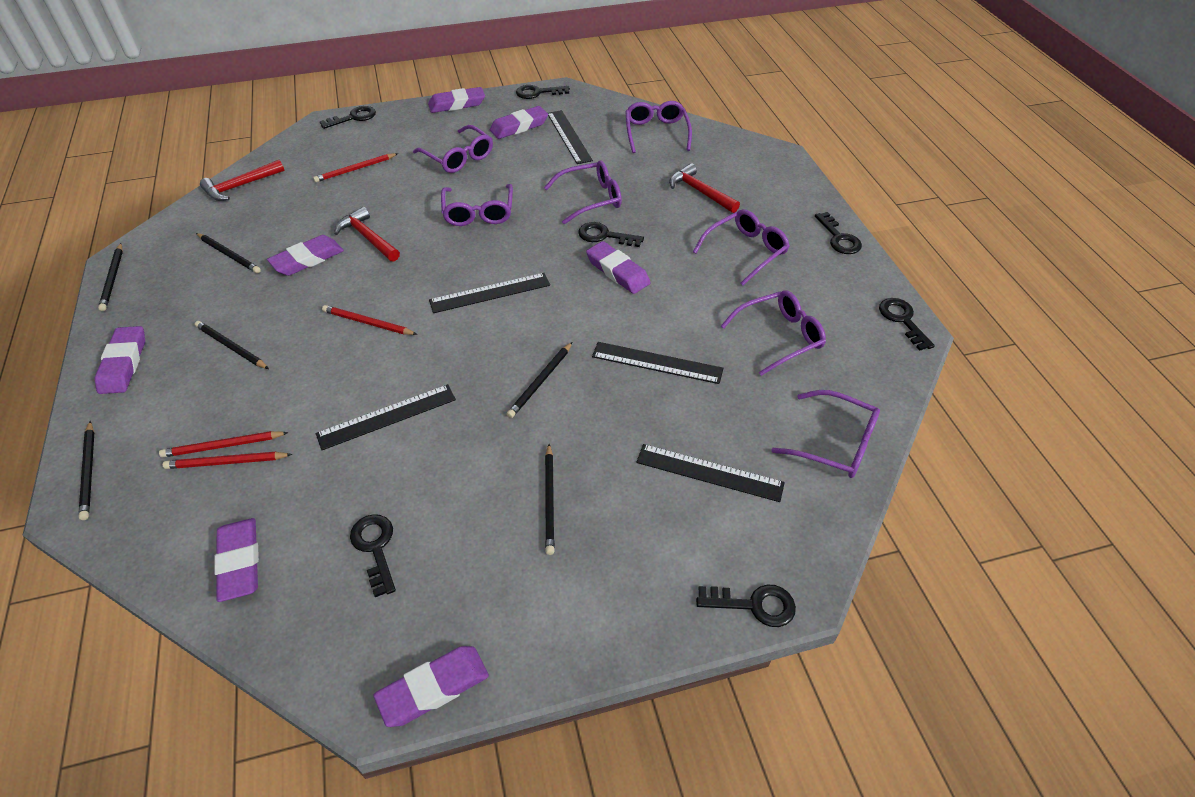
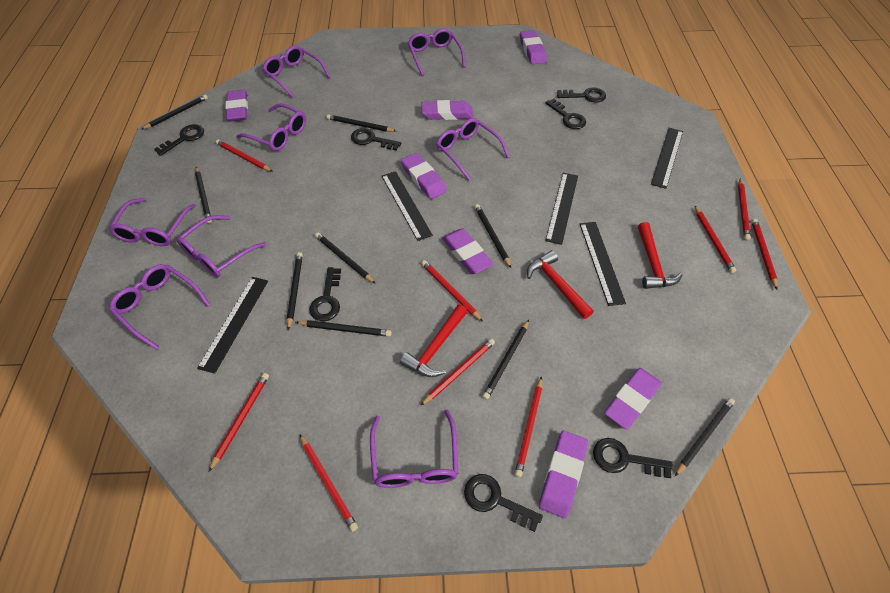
black pencil: [79,421,94,520] [98,243,123,311] [195,321,269,369] [196,233,261,273] [507,342,572,418] [545,444,555,555] = 6 -> [141,94,208,130] [195,167,212,223] [287,252,303,331] [296,320,392,337] [315,232,376,284] [327,114,396,132] [474,204,511,268] [482,320,529,400] [675,398,735,476] = 9
purple glasses: [413,125,493,173] [441,184,513,226] [544,160,622,224] [625,101,692,153] [693,209,790,286] [721,290,826,376] [771,390,880,478] = 7 -> [109,198,196,246] [109,264,211,350] [177,215,267,277] [236,104,306,151] [262,46,330,98] [370,410,458,488] [408,28,466,76] [436,118,509,180] = 8
red pencil: [159,431,289,458] [163,452,293,469] [313,153,398,182] [322,305,418,335] = 4 -> [209,373,269,472] [216,140,273,172] [300,434,358,532] [420,338,495,406] [421,260,483,322] [515,376,542,477] [695,206,736,273] [738,178,751,240] [751,219,778,289] = 9

